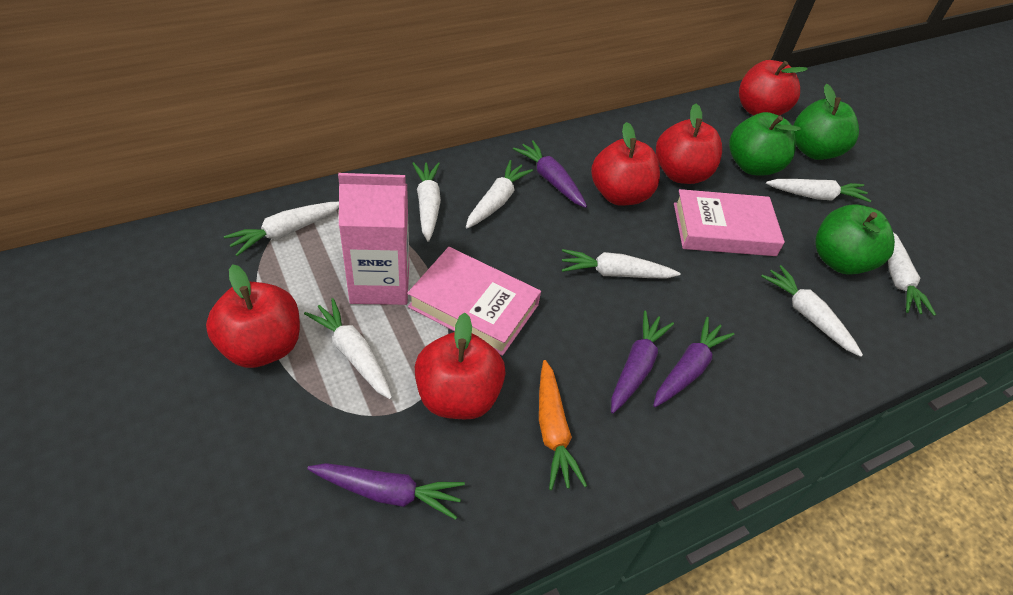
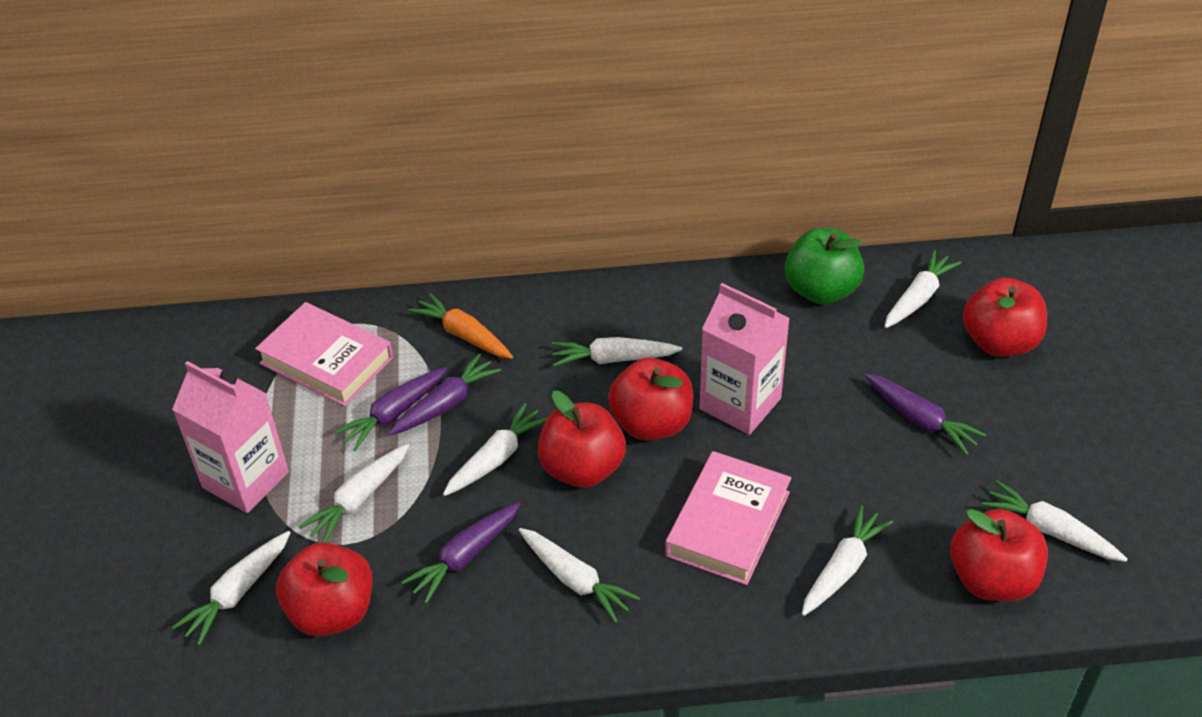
green apple: [729,112,801,176] [793,84,859,160] [815,205,895,275] = 3 -> [785,228,864,304] = 1
pink carton: [338,173,409,305] = 1 -> [172,361,289,513] [700,283,790,435] = 2

